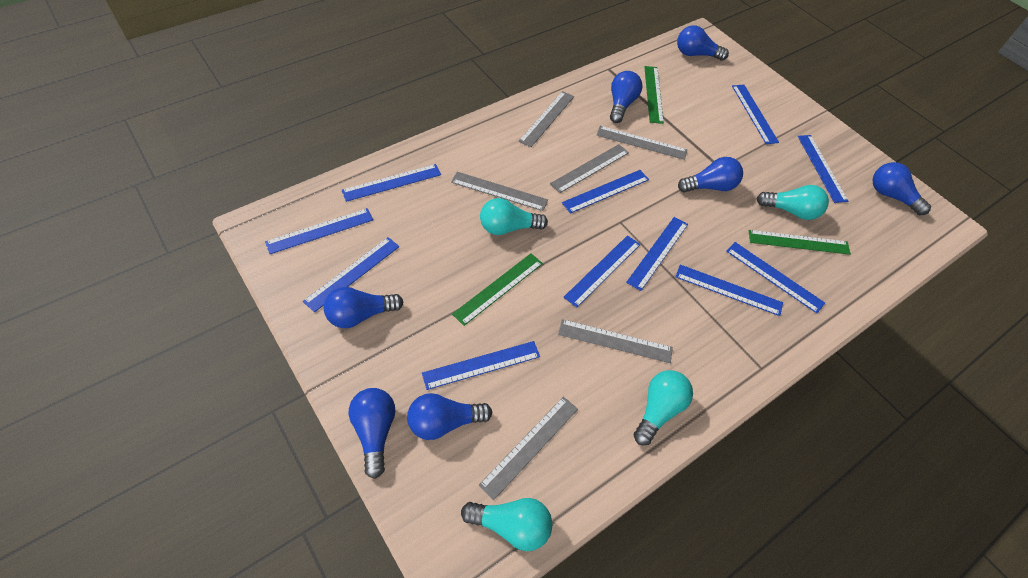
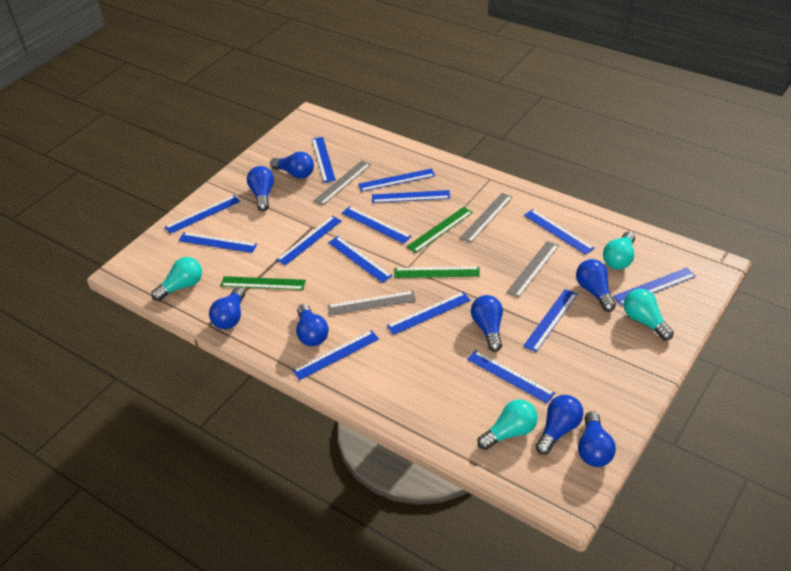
blue light bulb: [324,287,404,328] [349,388,395,479] [407,393,492,440] [610,71,642,123] [677,25,729,61] [678,157,743,193] [872,162,931,215] = 7 -> [209,287,245,329] [247,166,274,211] [270,152,314,179] [296,304,329,346] [471,295,503,352] [535,395,584,455] [576,259,616,312] [578,411,616,467] = 8
blue ruler: [265,208,373,254] [303,237,400,312] [342,164,441,202] [422,341,540,390] [562,170,649,214] [563,235,641,308] [626,217,688,291] [676,265,783,316] [726,242,825,313] [732,85,779,144] [798,135,849,203] = 11 -> [165,195,240,234] [179,232,257,253] [276,216,342,266] [292,330,379,380] [312,137,336,183] [328,236,392,283] [342,206,412,244] [358,168,435,192] [372,190,450,203] [387,292,471,335] [467,350,555,403] [523,289,578,352] [524,209,595,255] [613,268,696,305] = 14
grey ruler: [451,172,548,211] [479,397,578,500] [519,91,574,147] [550,144,629,193] [558,319,673,363] [596,126,687,160] = 6 -> [313,160,371,205] [328,291,416,316] [460,193,513,243] [506,241,559,298] = 4

